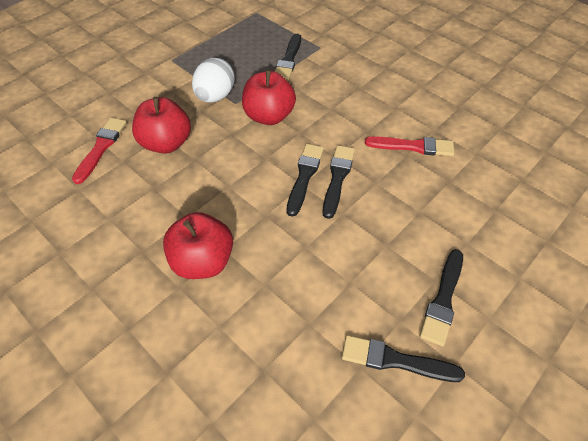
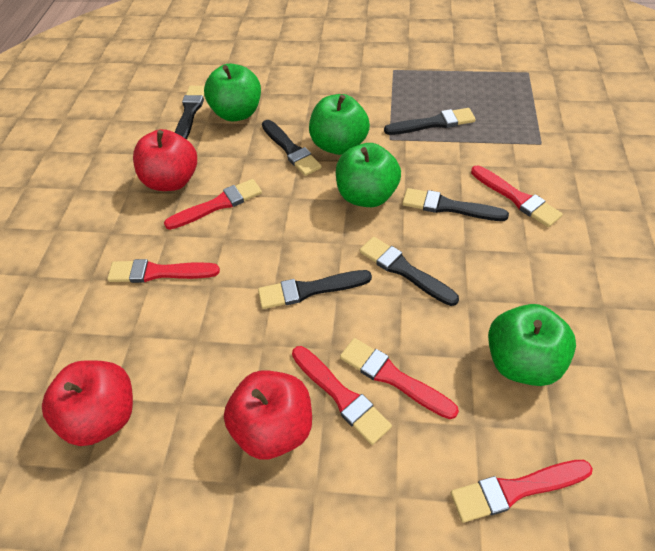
black brush: [275,34,301,81] [287,144,324,217] [323,145,355,219] [342,335,465,382] [420,249,463,346] = 5 -> [175,86,204,140] [258,270,372,309] [262,120,322,176] [359,237,459,306] [384,108,476,135] [402,188,509,221] = 6
green apple: none = 0 -> [204,64,261,121] [309,94,370,155] [336,143,401,207] [488,304,576,386] = 4
red brush: [72,118,127,184] [365,136,454,156] = 2 -> [107,259,220,283] [164,179,262,230] [292,346,392,445] [340,338,459,419] [451,460,593,523] [471,166,563,227] = 6
white egg: [192,58,235,103] = 1 -> none = 0

